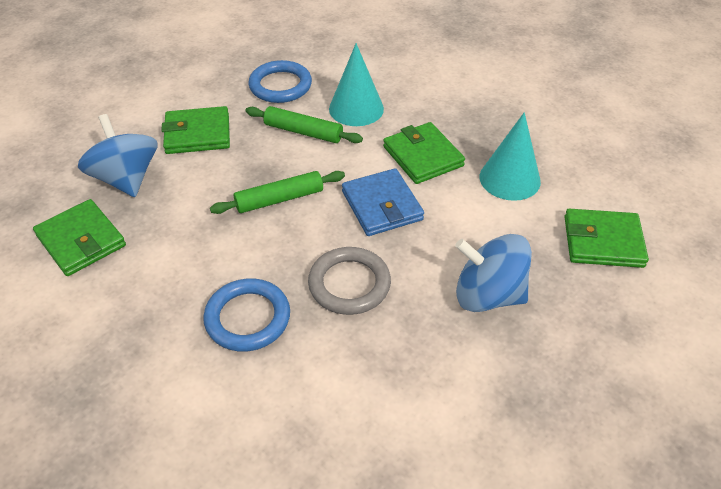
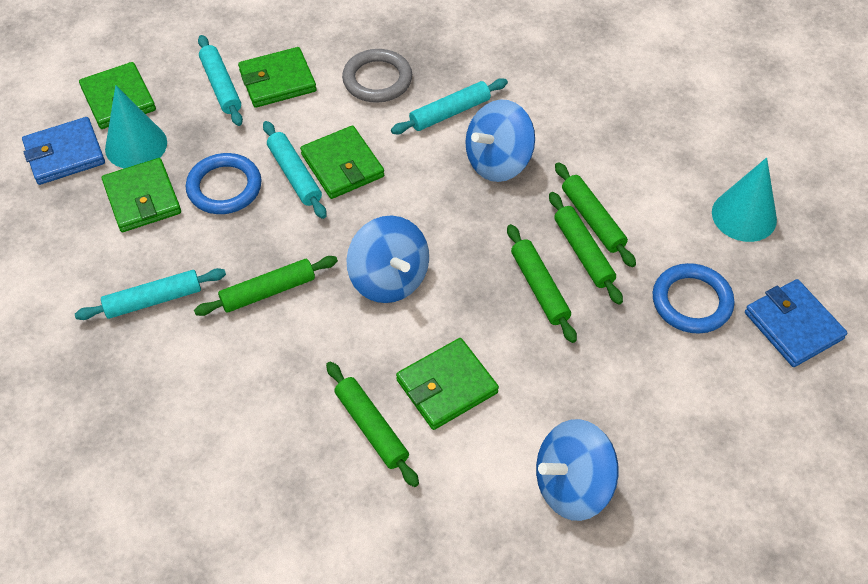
blue spinning top: [78,114,157,197] [455,234,532,312] = 2 -> [347,215,429,303] [466,99,535,182] [536,419,619,521] = 3
blue wallet: [342,168,424,236] = 1 -> [22,117,105,185] [745,279,847,367] = 2
green rolling pin: [210,171,345,214] [246,106,363,143] = 2 -> [194,256,338,316] [326,361,419,487] [507,224,577,343] [549,192,623,305] [555,162,636,267] = 5
green wallet: [33,199,126,276] [161,106,230,154] [383,122,465,184] [564,209,649,268] = 4 -> [79,62,156,129] [102,158,181,232] [238,47,316,108] [300,125,384,199] [396,338,499,430] = 5
turquoise rolling pin: none = 0 -> [75,268,226,320] [198,35,243,126] [263,121,327,219] [391,78,508,134] = 4

